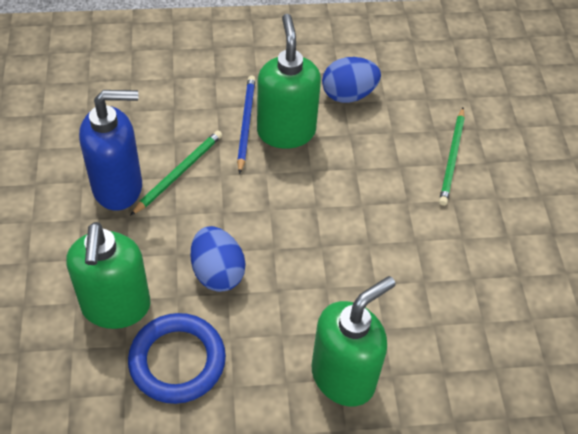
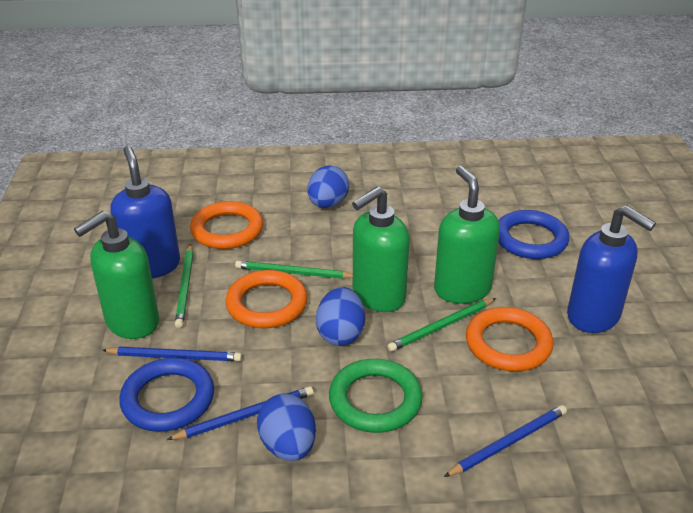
blue egg: [191,226,246,292] [322,57,381,103] = 2 -> [257,393,316,461] [307,165,349,208] [316,287,365,346] = 3
blue pencil: [237,76,255,174] = 1 -> [102,347,242,361] [167,386,314,440] [444,405,567,477] = 3
blue ring: [128,313,226,404] = 1 -> [119,358,214,432] [498,210,569,259] = 2
blue soap dispenser: [79,90,142,210] = 1 -> [110,146,180,279] [567,205,656,333] = 2
green pencil: [130,130,222,216] [439,108,465,206] = 2 -> [175,244,193,328] [235,260,353,279] [388,298,496,352] = 3
green ring: none = 0 -> [329,359,422,433] = 1
orange ring: none = 0 -> [190,201,263,249] [225,270,308,328] [466,307,553,372] = 3

